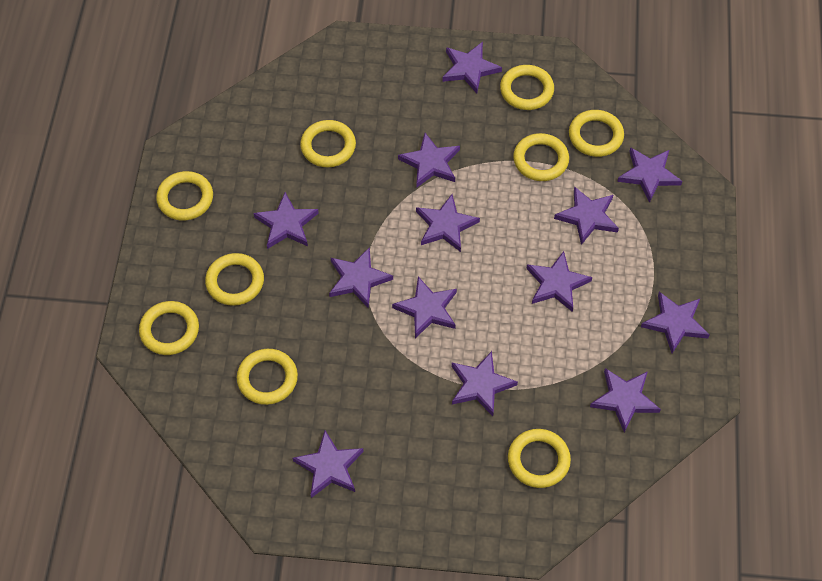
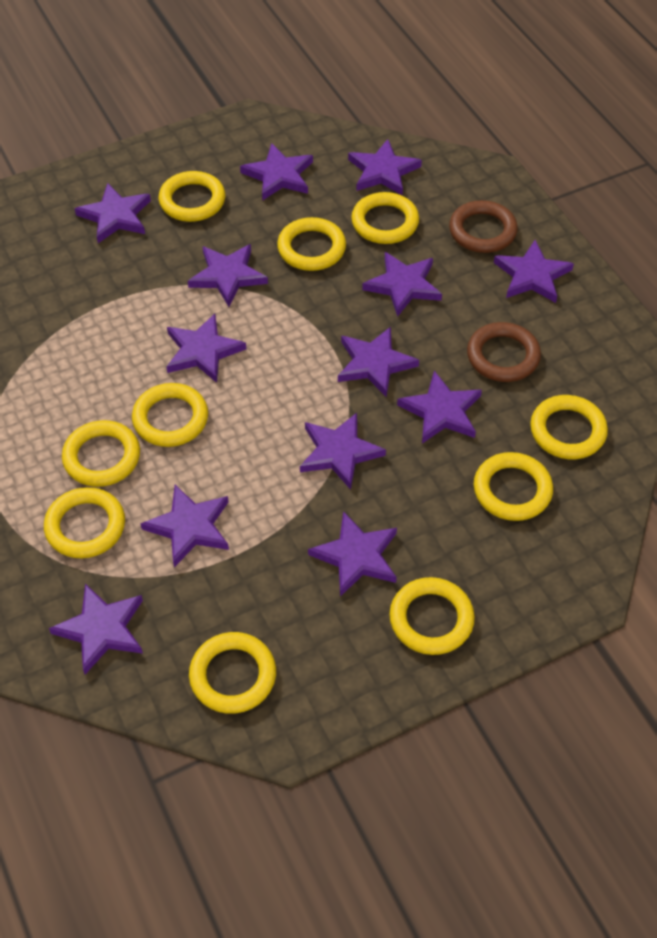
brown ring: none = 0 -> [449,200,518,253] [467,322,541,382] = 2
yellow ring: [139,301,199,355] [156,171,213,221] [205,253,264,306] [237,349,298,405] [300,120,356,167] [500,65,554,110] [508,429,571,488] [513,133,569,181] [569,110,624,157] = 9 -> [44,487,125,558] [62,420,140,487] [132,383,208,447] [159,171,225,222] [189,632,276,714] [277,217,346,271] [351,192,419,244] [389,577,475,655] [474,452,553,521] [530,395,608,459] = 10

